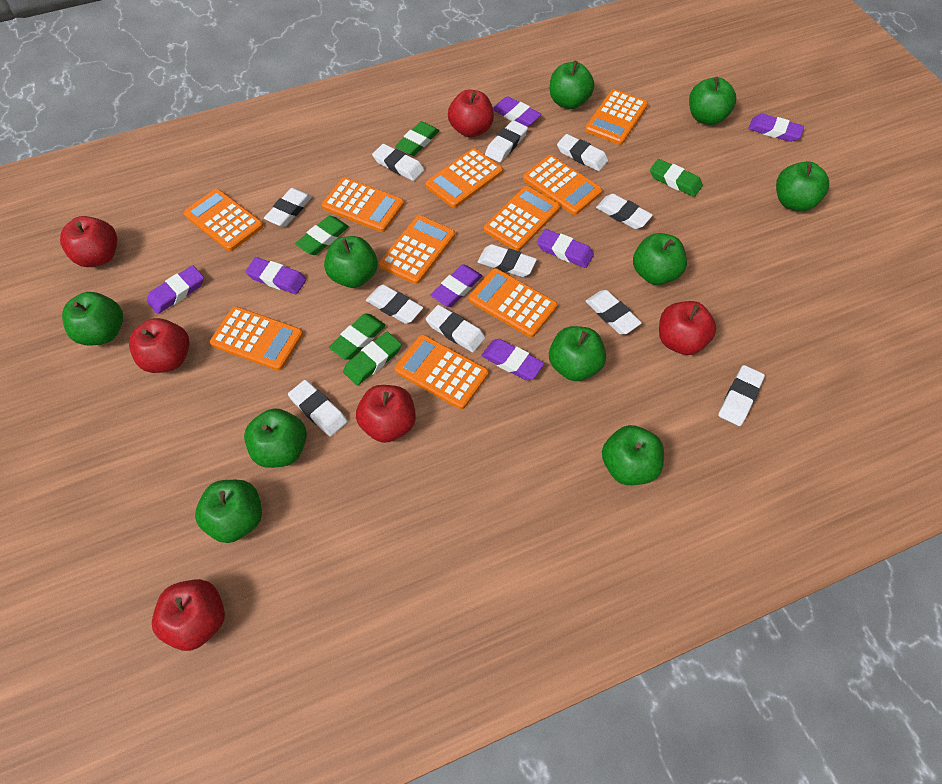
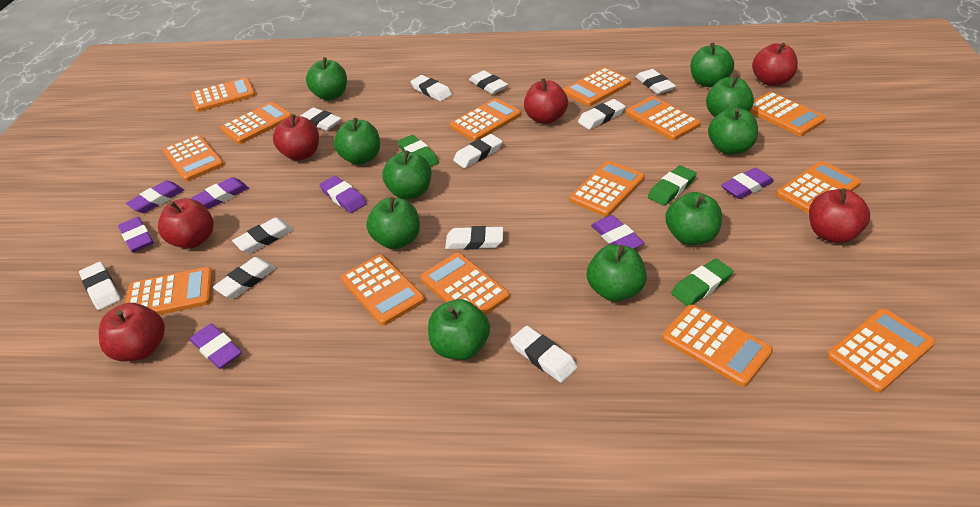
green eraser: [295,216,349,255] [329,314,386,359] [343,332,401,386] [395,121,439,156] [650,159,703,197] = 5 -> [398,135,439,167] [648,165,696,206] [671,259,733,306] = 3
orange calculator: [183,189,263,251] [210,306,303,371] [322,177,404,232] [379,215,455,284] [394,335,488,409] [425,148,503,208] [469,268,557,337] [484,186,560,251] [523,155,602,215] [585,89,648,145] = 10 -> [125,267,213,315] [163,135,224,181] [191,77,255,112] [220,102,291,144] [340,254,425,326] [420,253,510,315] [450,98,521,141] [563,67,631,106] [570,161,645,217] [626,96,701,140] [662,304,773,387] [750,92,826,136] [776,161,861,214] [827,308,935,393] = 14

